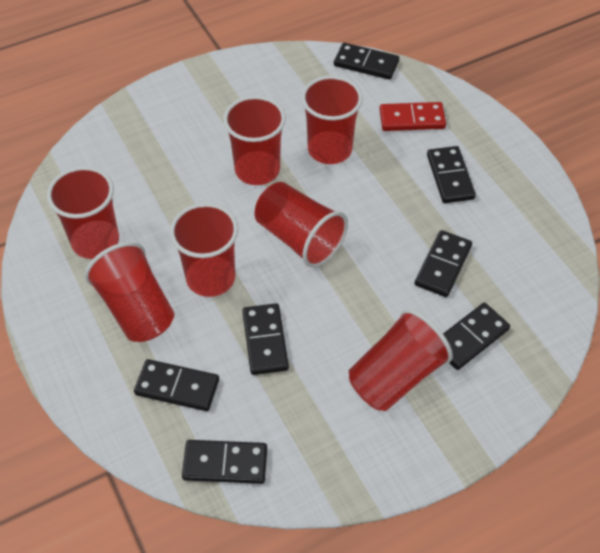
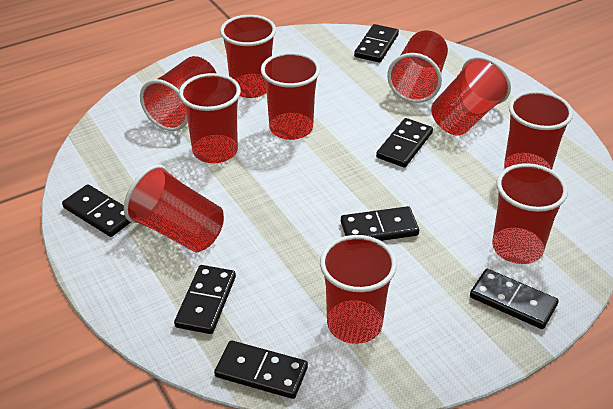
red cup: [47,166,119,259] [85,242,174,342] [170,203,238,297] [223,96,286,185] [254,182,348,268] [301,76,363,164] [349,309,453,411] = 7 -> [124,165,224,252] [140,56,216,131] [179,73,241,163] [220,15,276,98] [261,52,320,140] [320,235,397,344] [387,30,448,103] [431,56,511,135] [492,163,568,264] [504,91,573,170] = 10
red domino: [379,102,446,131] = 1 -> none = 0

